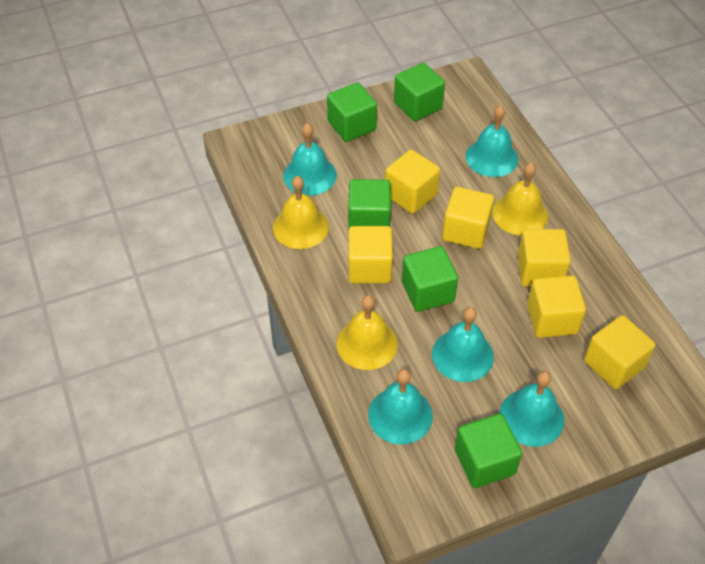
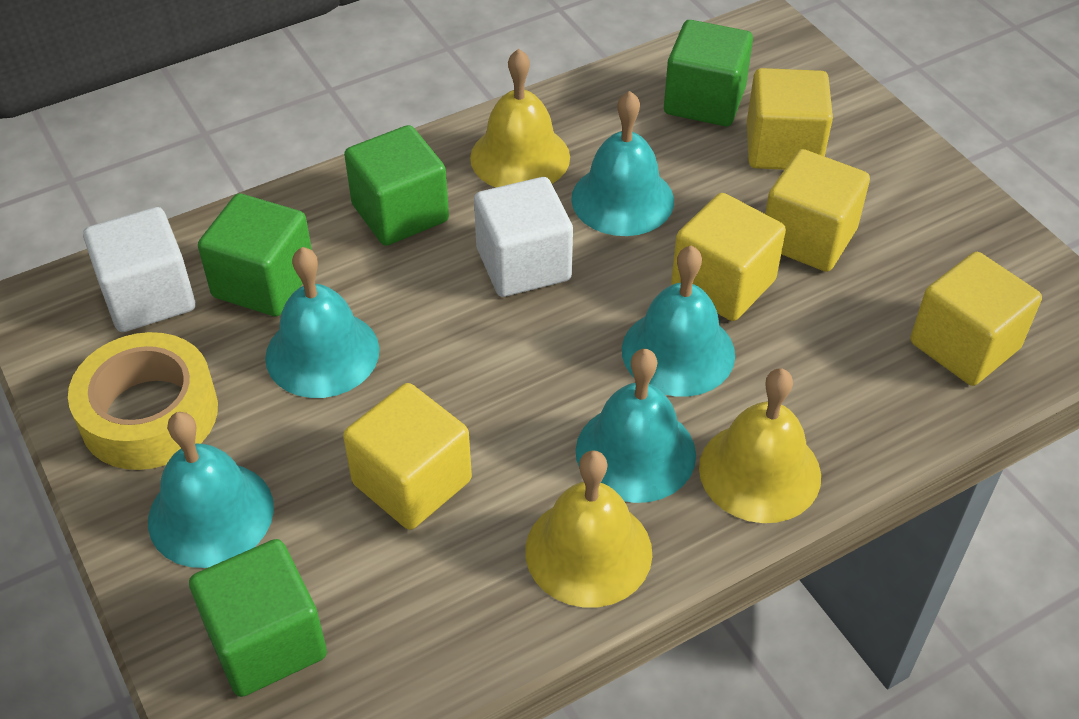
green cube: [327,82,377,142] [348,179,391,231] [394,63,445,121] [402,246,458,312] [455,414,522,488] = 5 -> [189,539,327,697] [198,194,312,317] [344,125,449,246] [664,20,753,126] = 4
white cube: none = 0 -> [83,207,195,332] [474,177,573,297] = 2
yellow cube: [349,226,393,283] [385,150,440,214] [442,187,494,249] [518,229,571,286] [527,276,586,338] [584,315,655,389] = 6 -> [343,383,472,530] [671,193,786,321] [747,68,833,170] [765,149,870,272] [910,252,1042,386] = 5
yellow tape: none = 0 -> [68,332,218,470] = 1

